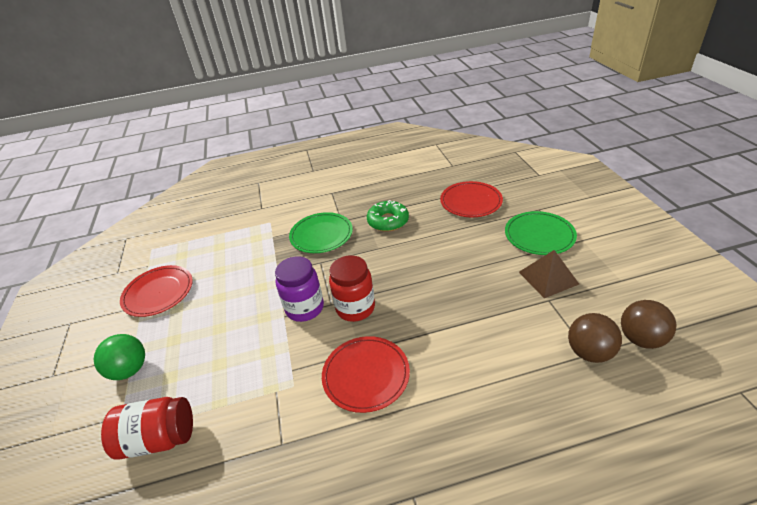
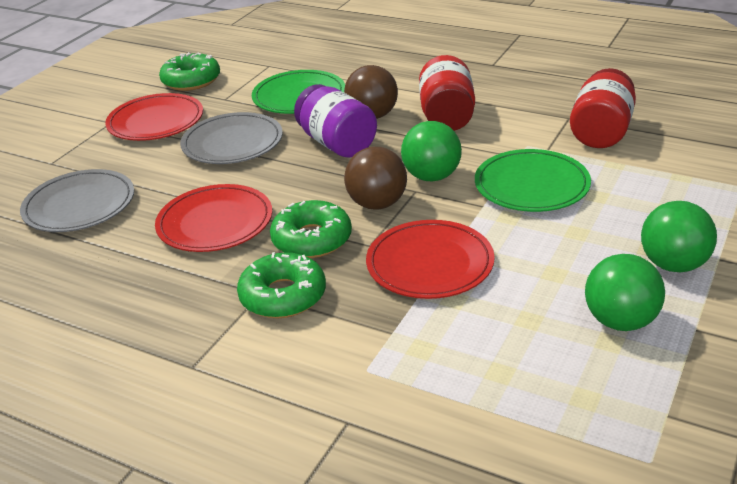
brown pyramid: [519,250,579,298] = 1 -> none = 0
green ball: [94,334,145,380] = 1 -> [401,121,462,181] [585,254,665,331] [641,201,717,273] = 3
green donut: [367,200,409,232] = 1 -> [159,52,220,91] [237,252,326,318] [270,200,352,258] = 3
grey plate: none = 0 -> [20,169,134,232] [180,112,283,164] = 2

